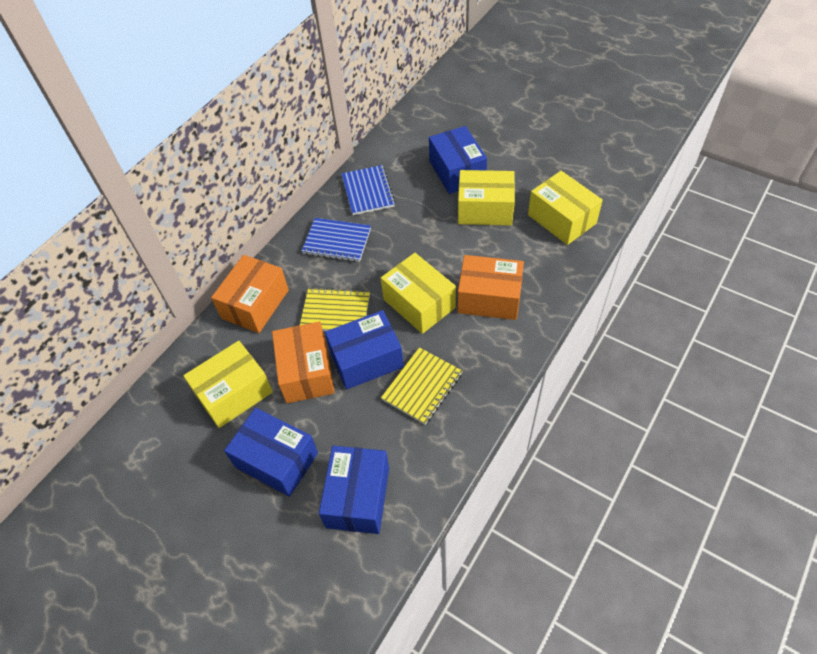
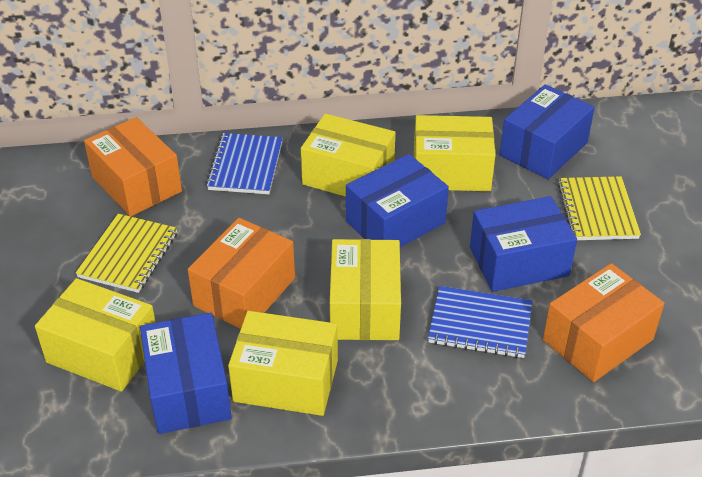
yellow box: [183,341,273,428] [381,253,456,334] [458,170,515,226] [528,171,603,245] = 4 -> [35,278,156,392] [228,311,338,416] [301,114,395,197] [330,239,401,340] [414,115,495,191] = 5

